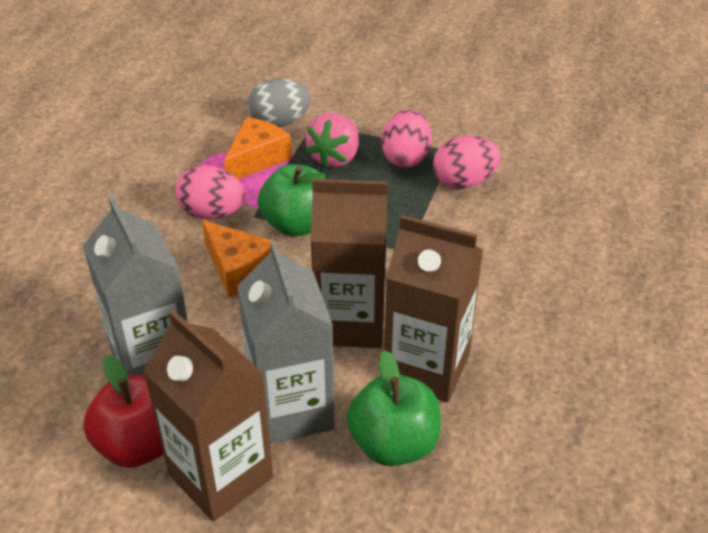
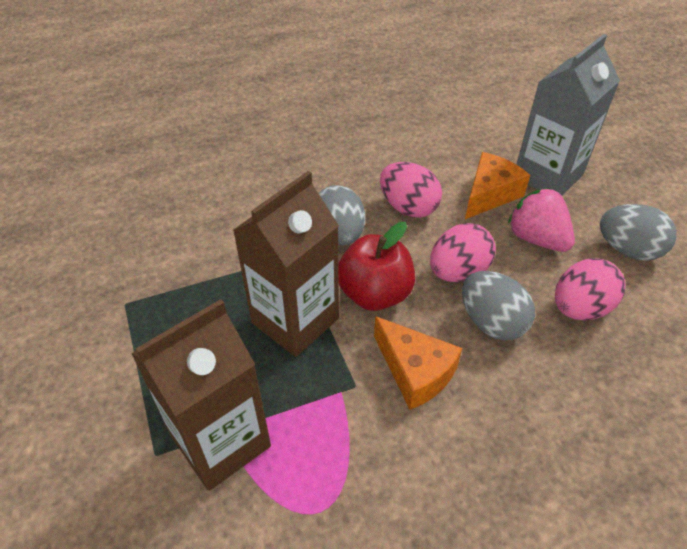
brown carton: [143,310,273,522] [311,179,388,348] [384,215,483,402] = 3 -> [131,299,271,491] [233,171,339,357] = 2
green apple: [258,164,325,237] [347,350,441,466] = 2 -> none = 0
grey carton: [83,197,188,376] [237,241,335,444] = 2 -> [516,34,620,196] = 1
grey egg: [248,78,311,127] = 1 -> [318,185,365,245] [462,271,535,340] [600,204,677,261] = 3

